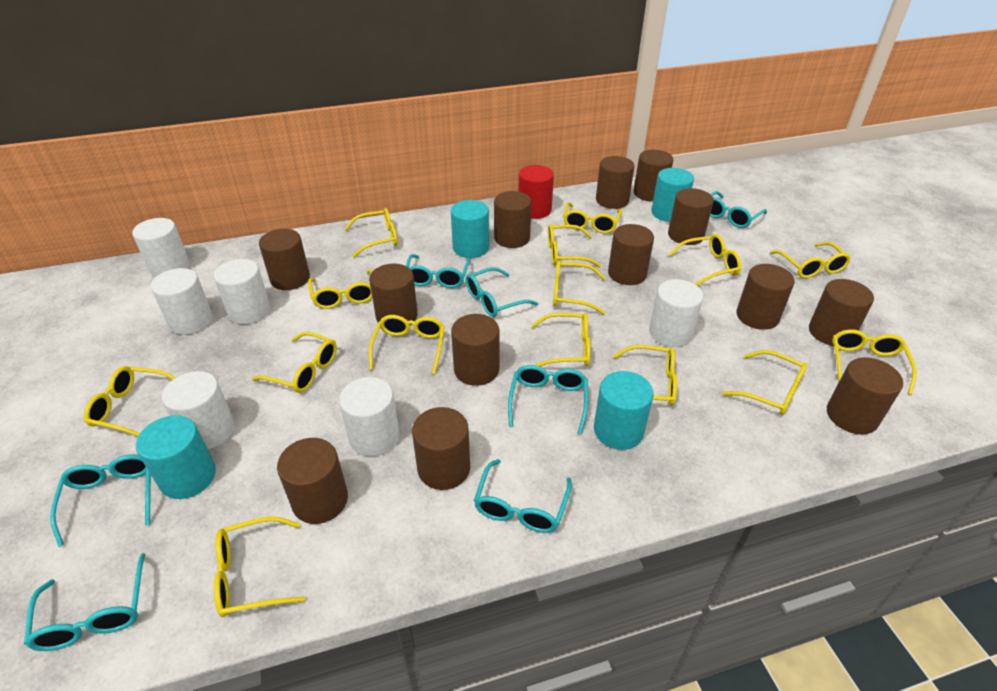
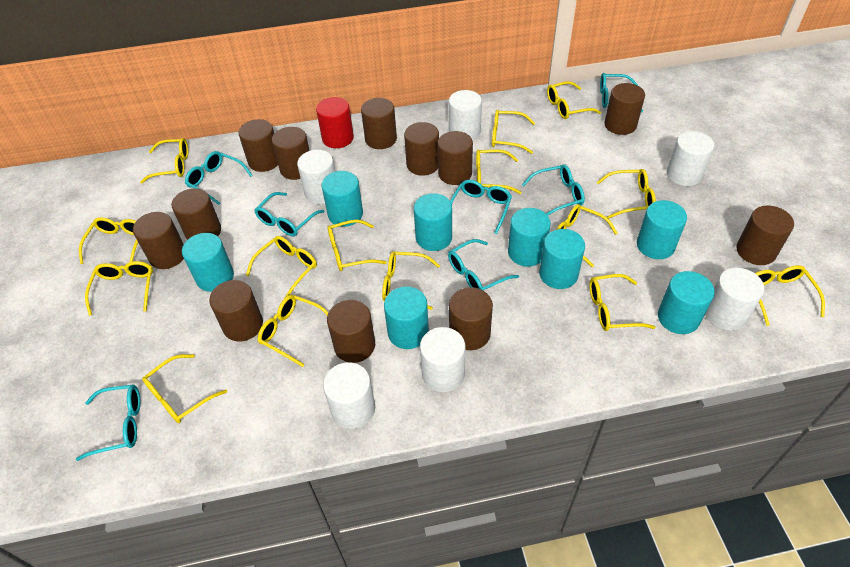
brown cylinder: [259,229,310,290] [277,438,348,524] [369,264,418,325] [412,407,470,490] [451,314,499,386] [494,191,532,248] [596,156,635,209] [608,224,654,285] [634,150,674,202] [668,188,714,245] [736,264,795,330] [809,279,874,346] [827,357,903,434] = 13 -> [133,212,184,269] [172,188,221,240] [209,280,263,342] [238,119,278,172] [272,127,310,180] [327,300,375,363] [361,98,397,149] [404,122,439,176] [437,131,473,185] [449,287,493,350] [605,83,645,135] [736,205,794,265] = 12
turquoise cylinder: [136,415,216,499] [451,200,489,258] [594,371,653,450] [651,168,694,222] = 4 -> [182,233,234,292] [322,171,363,227] [384,286,429,349] [414,193,452,251] [508,208,551,267] [539,229,585,289] [637,200,687,259] [658,271,715,334] = 8

